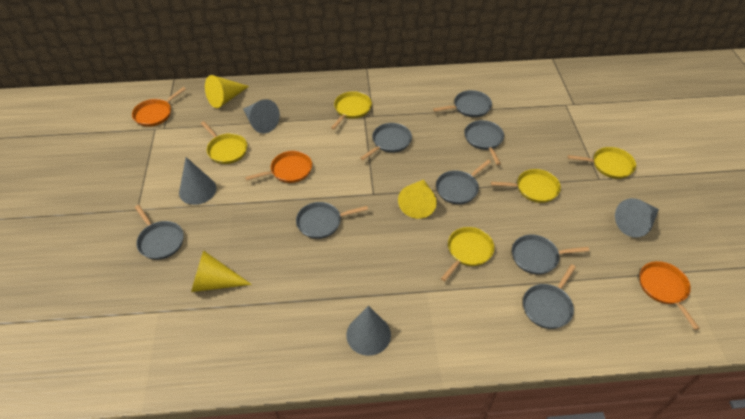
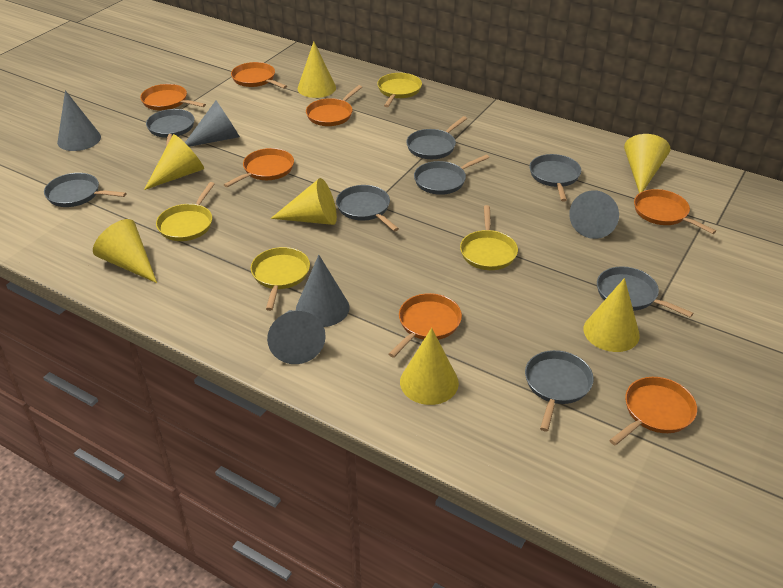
grey cone: [179,157,217,205] [243,99,280,133] [346,306,391,356] [615,198,659,238] = 4 -> [57,90,101,151] [185,101,240,147] [267,310,326,364] [296,255,350,327] [569,190,619,239] = 5
orange pan: [132,87,186,127] [245,151,312,183] [639,261,700,330] = 3 -> [140,84,206,110] [224,148,294,187] [231,62,287,89] [306,85,362,126] [389,293,462,358] [610,377,697,445] [634,189,716,234] = 7
yellow cone: [191,250,252,292] [205,75,249,108] [398,180,437,219] = 3 -> [93,219,157,283] [144,134,204,190] [271,178,337,225] [298,42,336,98] [400,328,459,405] [583,278,640,352] [624,134,670,193] = 7
yellow pan: [201,121,247,164] [331,91,372,130] [441,227,494,281] [491,169,561,203] [568,147,636,179] = 5 -> [156,182,215,241] [251,247,310,311] [377,73,422,107] [460,205,518,270] = 4

